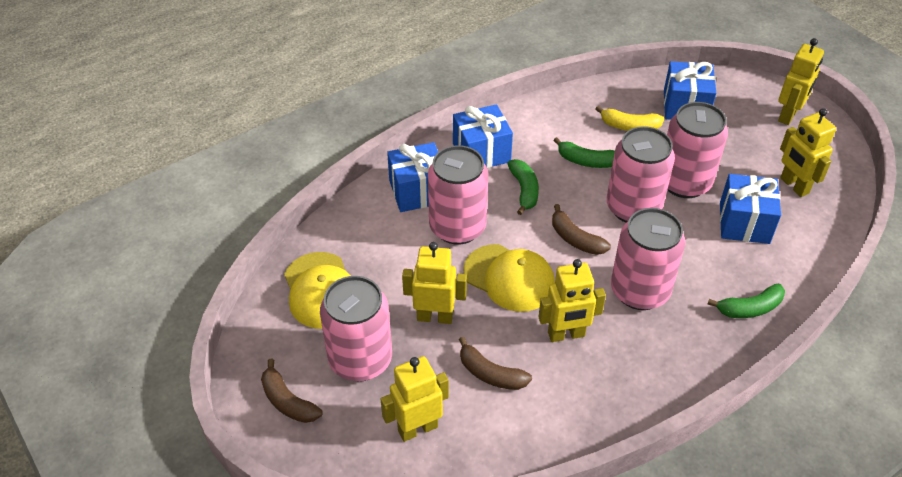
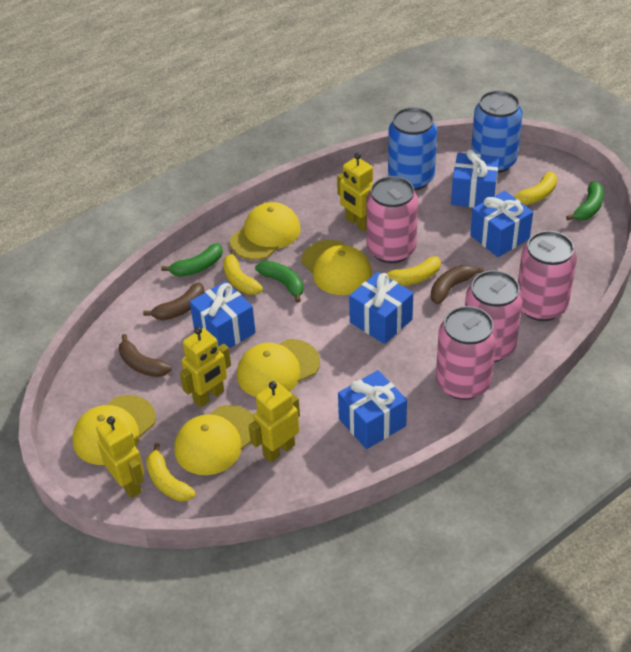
blue can: none = 0 -> [388,107,437,191] [471,90,523,173] = 2
blue gift: [387,142,438,212] [453,104,513,168] [664,61,716,120] [720,174,781,244] = 4 -> [190,281,255,348] [338,370,407,449] [349,272,413,344] [451,149,499,208] [470,191,533,257] = 5
pink can: [320,276,392,381] [428,145,489,245] [607,126,675,223] [611,208,685,310] [667,102,728,198] = 5 -> [366,176,418,263] [436,306,497,400] [465,270,523,362] [518,231,577,321] = 4
yellow banana: [595,106,664,131] = 1 -> [146,443,196,501] [223,249,263,295] [381,256,441,286] [514,172,557,205] = 4
yellow cap: [284,252,351,329] [463,244,555,312] = 2 -> [72,395,156,465] [174,405,254,475] [230,202,301,260] [237,339,320,397] [302,240,372,295] = 5
yellow robot: [381,356,449,442] [402,242,467,324] [539,259,606,342] [778,38,824,125] [780,108,836,197] = 5 -> [96,416,144,498] [180,327,231,407] [249,381,300,463] [337,153,373,232] = 4

